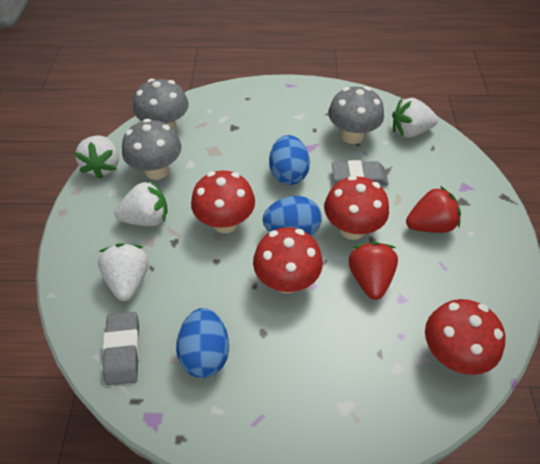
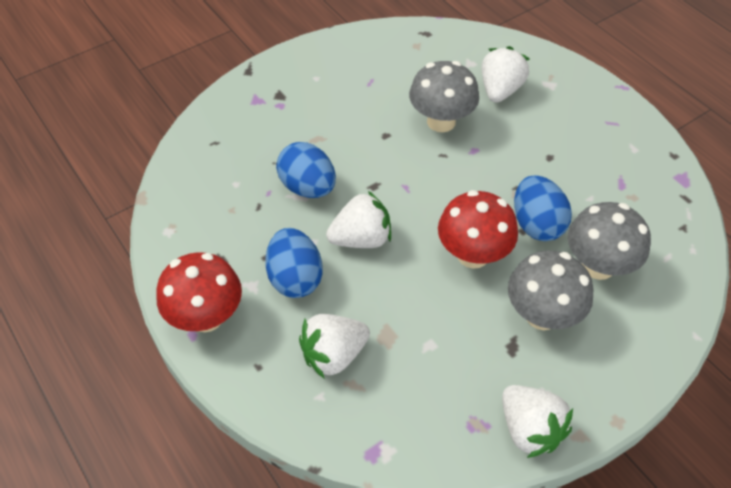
grey eraser: [103,312,140,386] [332,160,388,186] = 2 -> none = 0
red mushroom: [191,171,255,233] [253,227,323,294] [324,176,389,240] [425,299,506,375] = 4 -> [156,252,242,332] [438,190,518,269] = 2
red strawberry: [349,242,398,300] [406,186,461,233] = 2 -> none = 0

